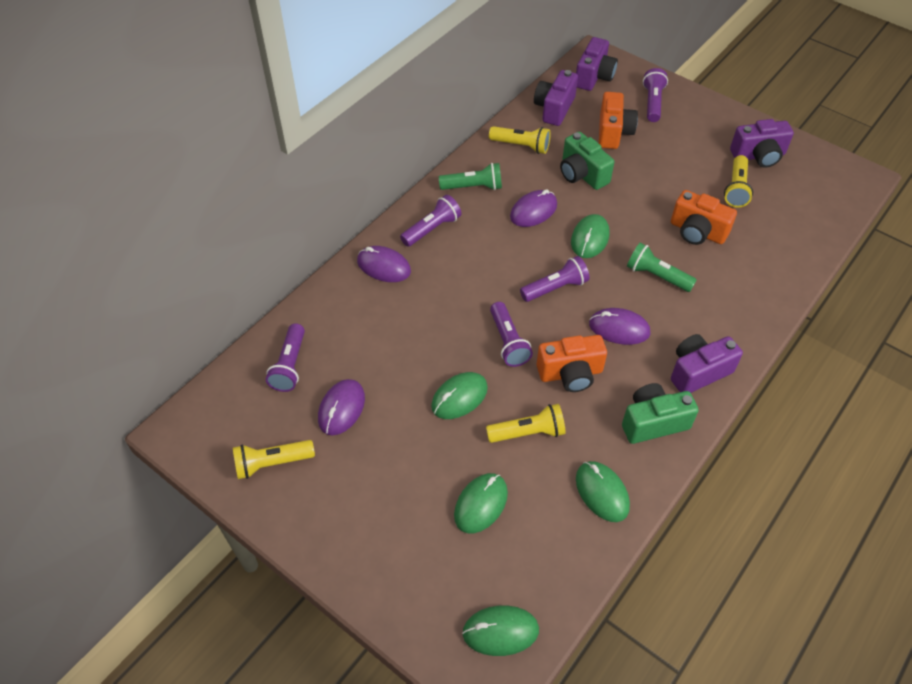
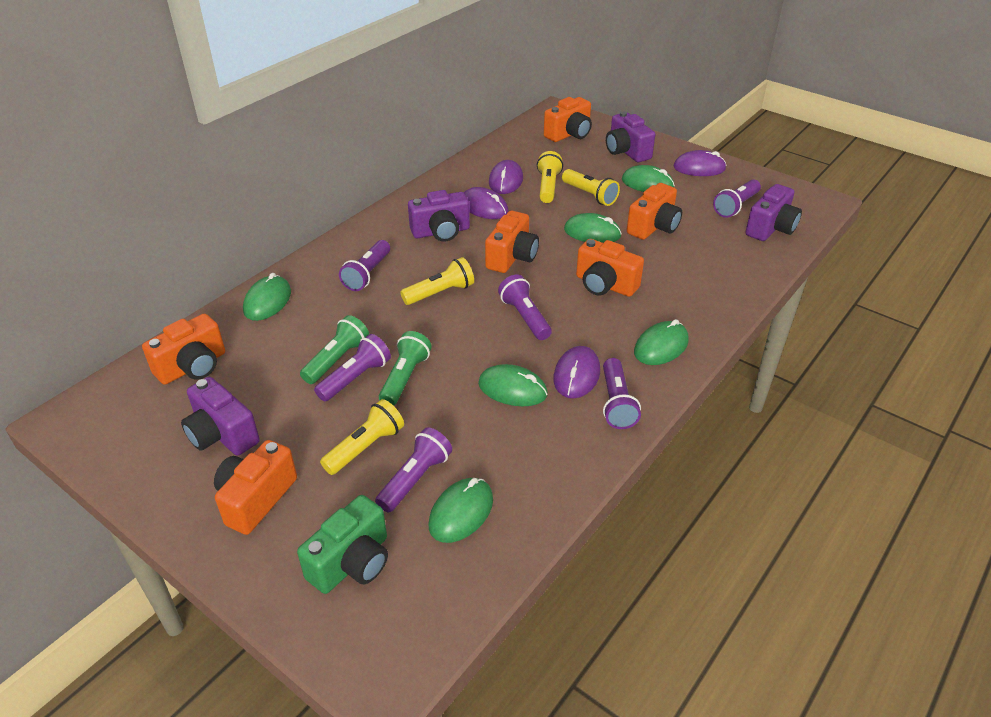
green camera: [560,131,614,190] [622,383,699,444] = 2 -> [297,495,388,594] = 1
green mouse: [431,372,488,419] [454,473,508,533] [462,605,539,656] [571,214,610,258] [576,461,630,522] = 5 -> [243,273,291,321] [428,478,493,543] [478,364,548,406] [564,213,622,243] [622,165,675,192] [634,319,689,365] = 6
orange camera: [537,335,607,392] [599,92,638,149] [671,190,737,245] = 3 -> [142,314,225,385] [214,440,297,535] [485,211,539,273] [544,97,592,142] [576,239,644,297] [627,183,682,240] = 6
purple flashlight: [266,323,305,392] [400,195,461,247] [490,302,533,367] [520,256,590,302] [643,68,668,122] = 5 -> [314,334,391,401] [339,240,390,291] [375,427,452,513] [498,275,552,340] [603,358,641,429] [713,179,761,218] = 6

